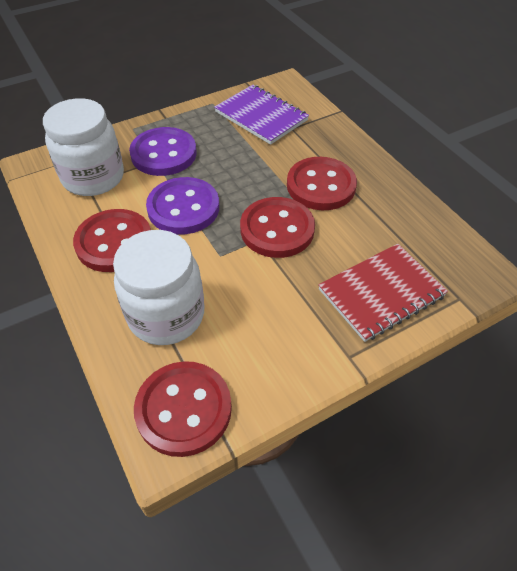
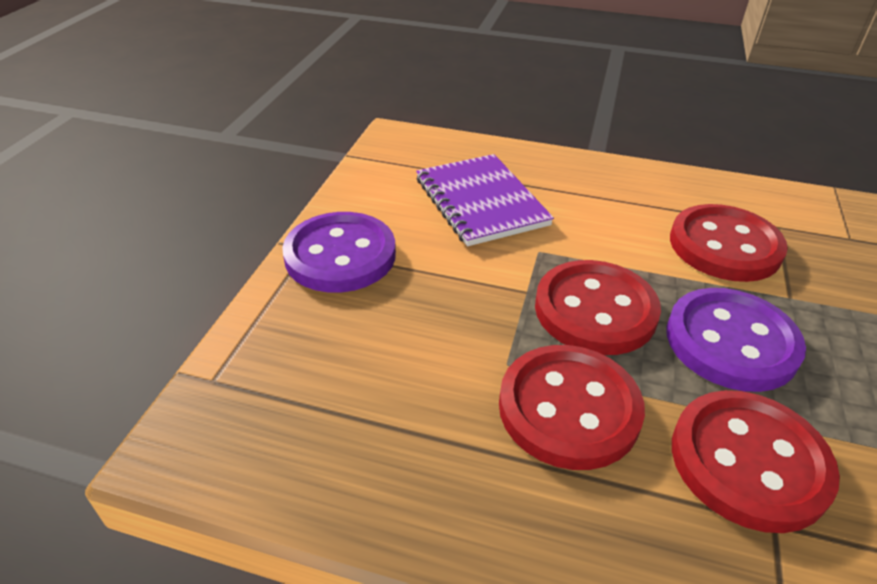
red notebook: [318,244,448,342] = 1 -> none = 0
white jar: [43,98,124,196] [113,230,204,345] = 2 -> none = 0

